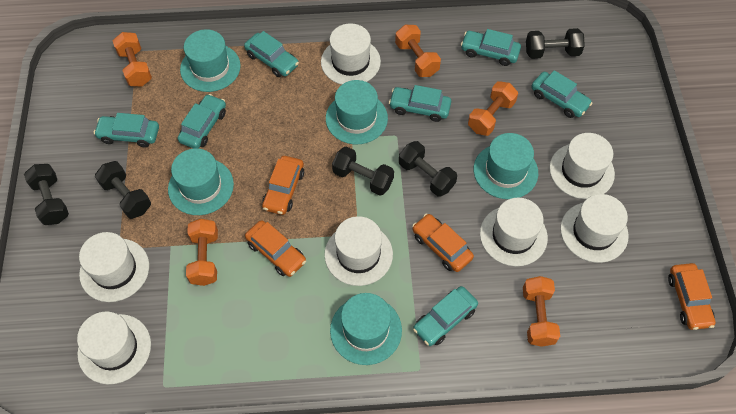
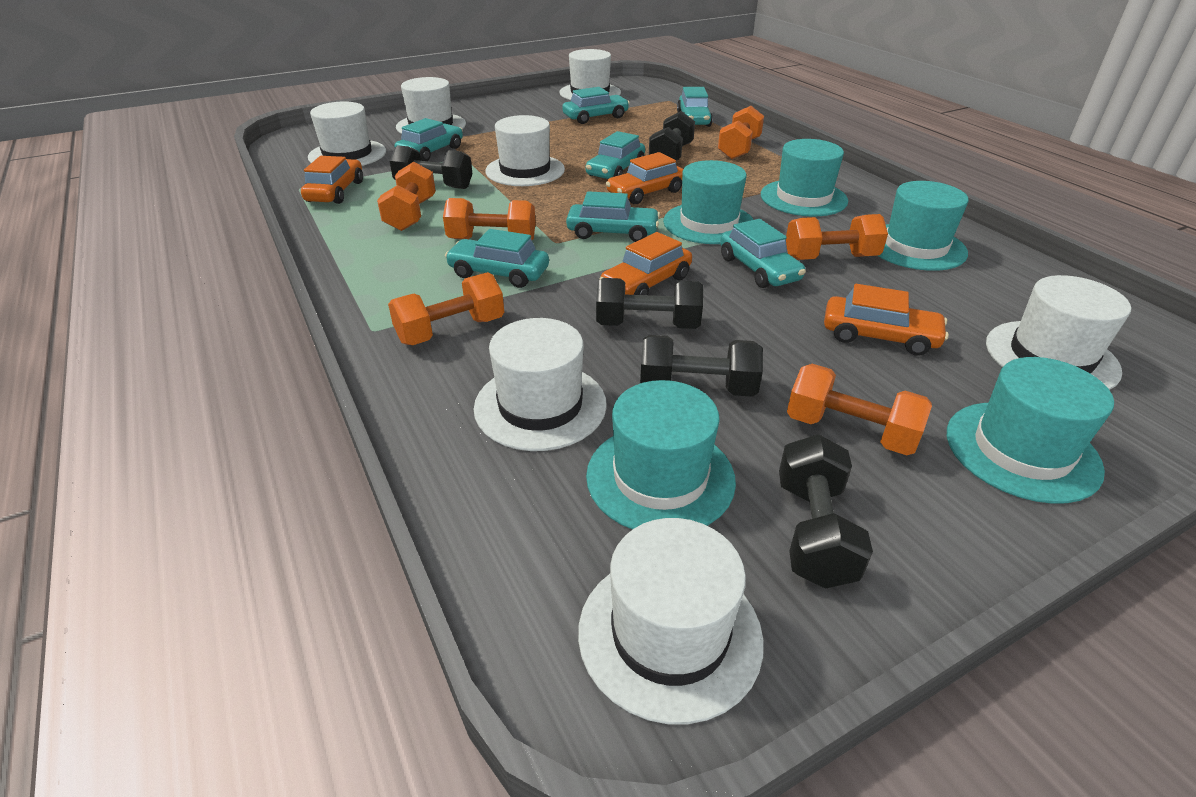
orange dumbbell: [113,32,152,86] [186,219,218,286] [395,25,441,77] [468,81,518,136] [523,276,560,347] = 5 -> [377,162,436,231] [388,272,504,345] [443,198,536,240] [718,106,764,159] [786,214,888,260] [787,364,932,455] = 6

